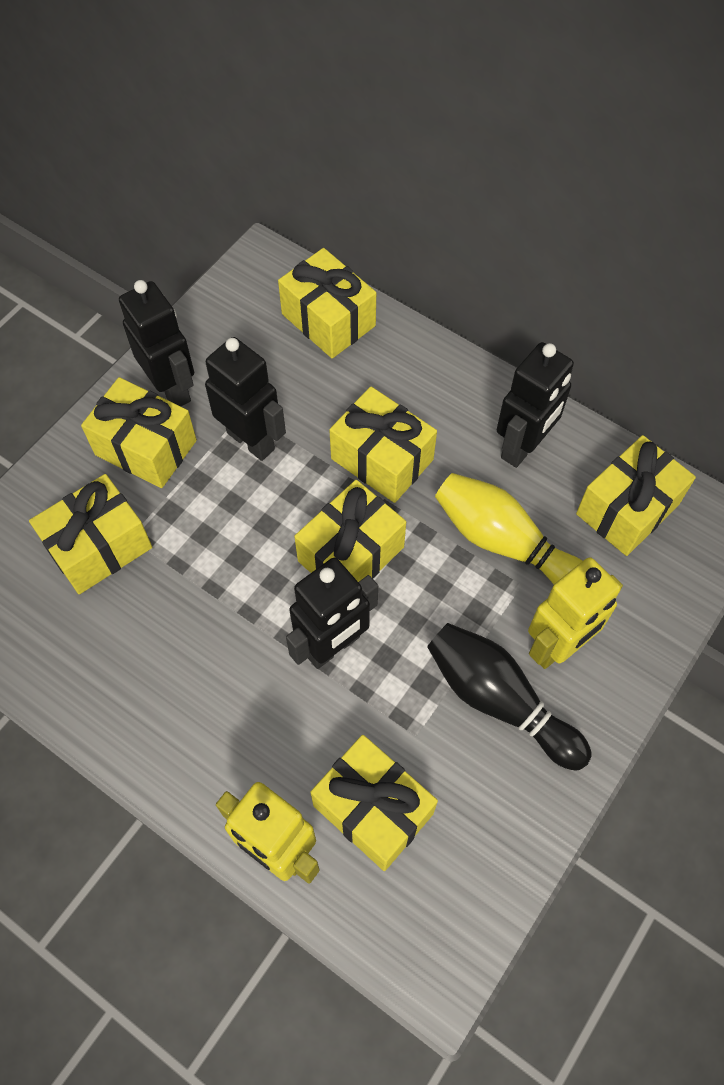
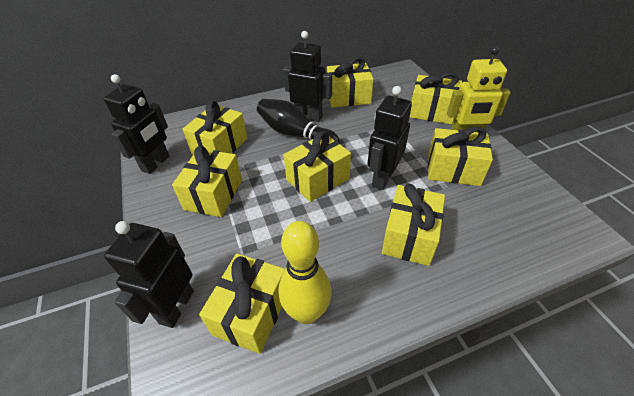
yellow gift: [29,474,152,594] [81,377,197,488] [278,248,376,359] [294,480,406,582] [310,735,438,871] [329,386,437,503] [576,435,696,556] = 7 -> [172,146,242,217] [183,101,247,155] [199,254,285,354] [283,131,351,202] [327,57,374,107] [382,184,445,266] [409,72,462,124] [428,126,493,186] = 8
yellow robot: [216,782,319,884] [528,557,623,669] = 2 -> [447,46,511,132] = 1

